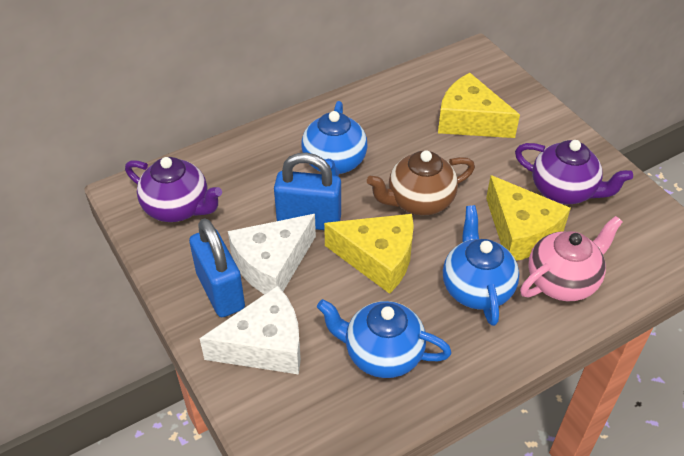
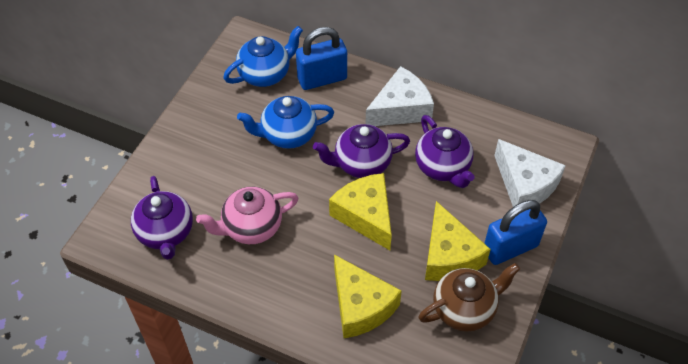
blue teapot: [301,101,368,176] [317,299,452,378] [443,205,519,326] = 3 -> [223,26,303,87] [237,96,334,149] = 2
purple teapot: [125,157,222,222] [515,140,633,204] = 2 -> [131,176,193,260] [313,124,410,178] [415,115,475,188] = 3

